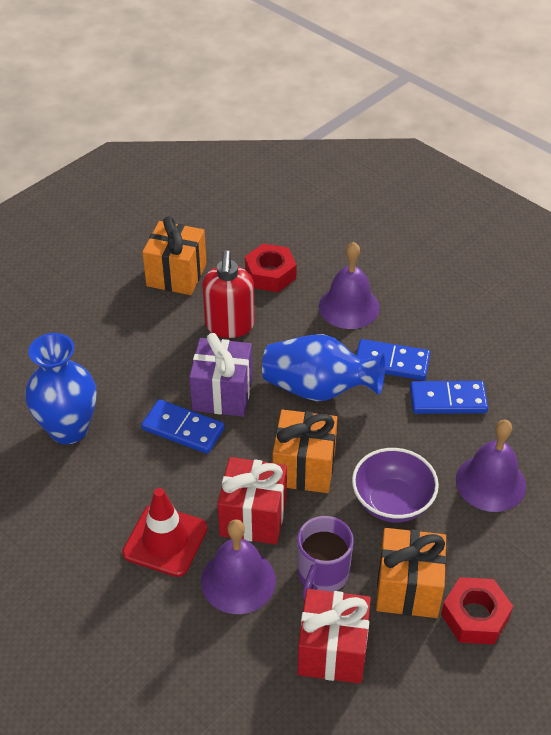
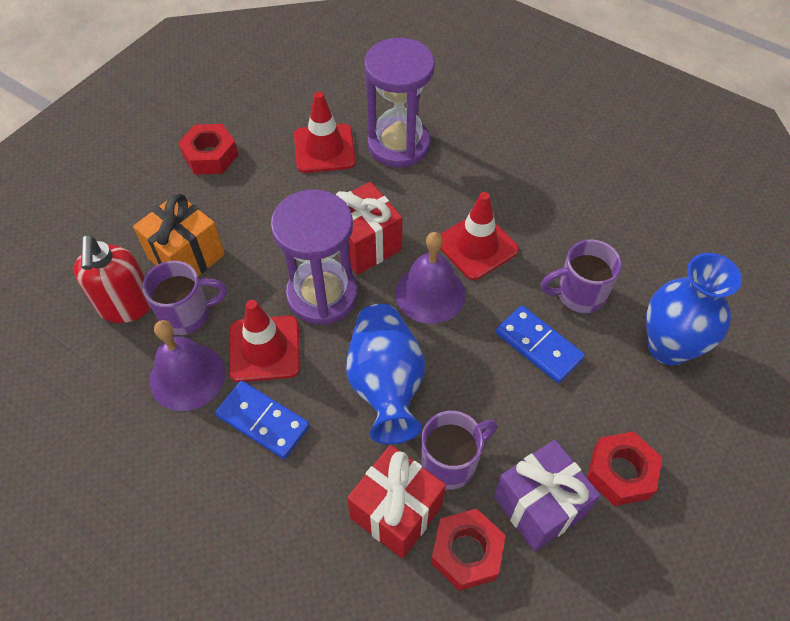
blue domino: [141,399,225,454] [356,339,430,380] [410,381,488,414] = 3 -> [215,381,310,459] [496,306,585,383] = 2
orange gift: [142,216,207,295] [273,410,337,493] [376,528,446,618] = 3 -> [133,193,225,276] = 1
purple bell: [201,519,276,614] [319,242,380,329] [456,420,526,512] = 3 -> [150,320,225,411] [396,232,466,324] = 2
purple bowl: [352,448,439,522] = 1 -> none = 0
purple hourglass: none = 0 -> [271,190,358,325] [364,38,435,168] = 2
purple mug: [297,516,354,600] = 1 -> [142,261,227,335] [421,411,497,490] [541,239,622,313] = 3
red nut: [245,244,297,292] [441,577,513,645] = 2 -> [178,124,238,175] [431,508,506,591] [587,431,662,506] = 3
red traffic cone: [122,488,208,577] = 1 -> [229,300,300,382] [294,92,356,173] [440,192,519,280] = 3

